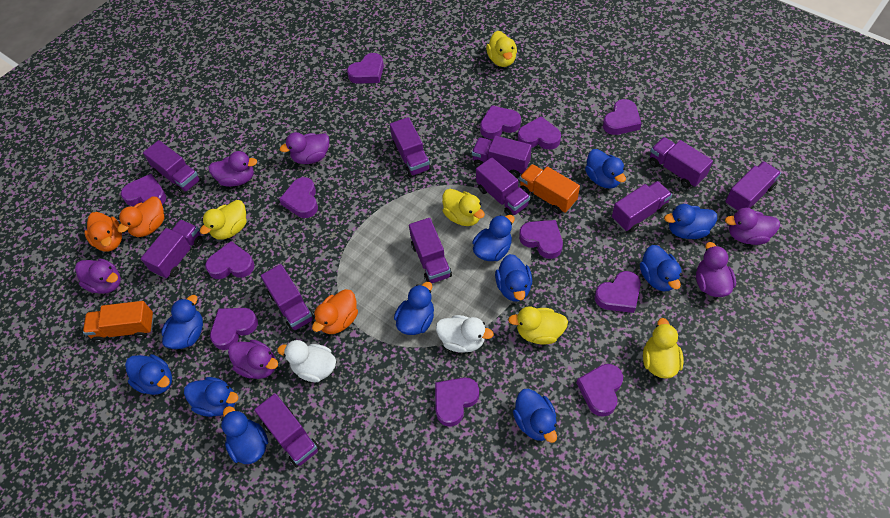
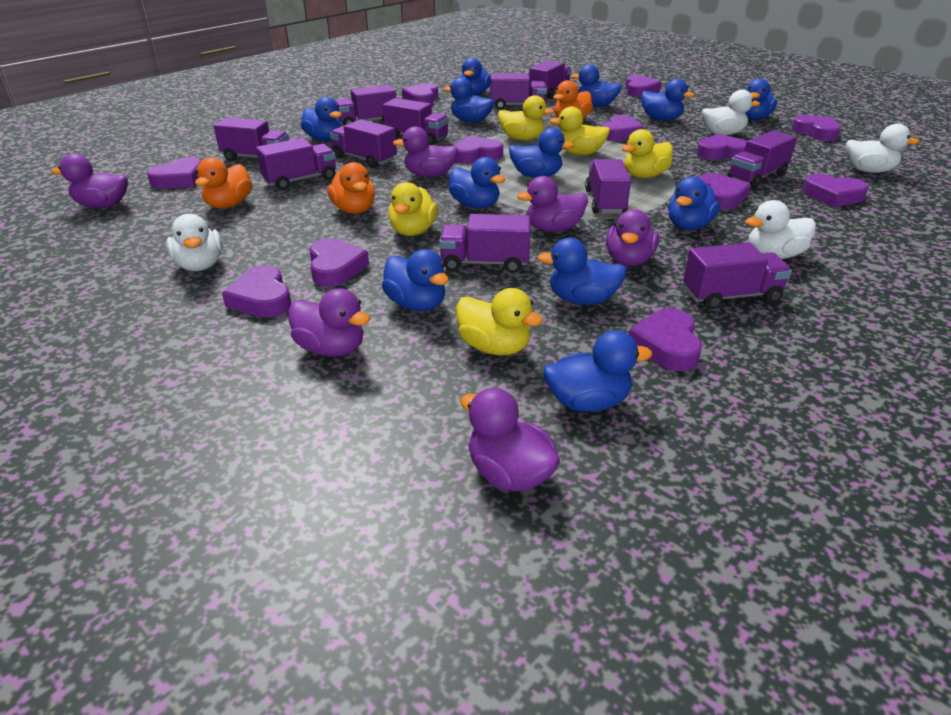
blue duck: [125,354,172,395] [161,295,203,349] [184,377,238,417] [221,406,268,464] [394,282,434,335] [472,215,515,261] [495,254,532,302] [513,389,557,443] [585,149,626,188] [640,245,682,292] [664,204,717,239] = 11 -> [301,97,342,141] [382,249,449,311] [444,77,494,123] [449,157,505,209] [460,57,490,96] [509,128,574,178] [537,238,627,305] [543,330,652,412] [571,64,622,107] [641,79,695,121] [668,176,720,230] [745,78,777,120] = 12
orange truck: [83,301,154,343] [519,164,580,214] = 2 -> none = 0
white duck: [277,340,336,382] [436,315,494,353] = 2 -> [166,214,223,271] [702,90,760,135] [745,200,816,259] [846,124,919,173] = 4

